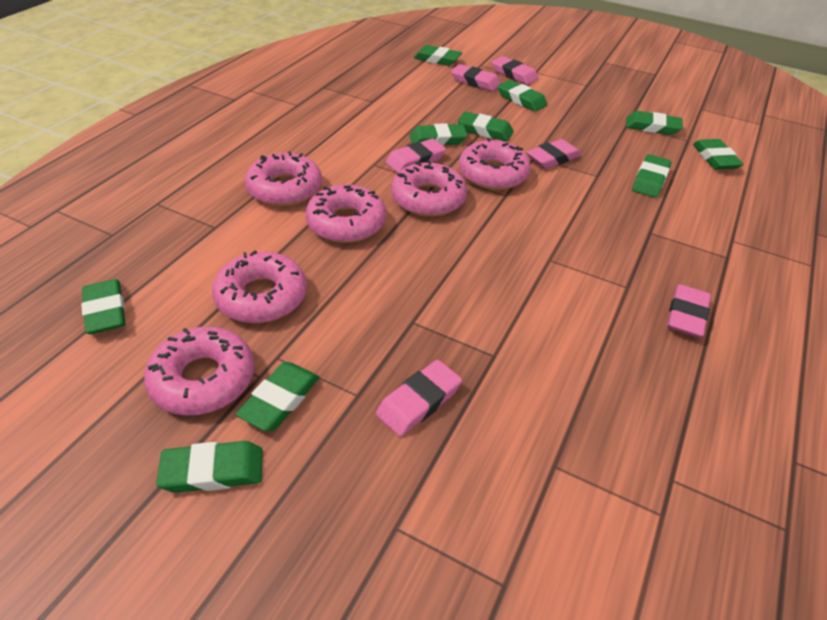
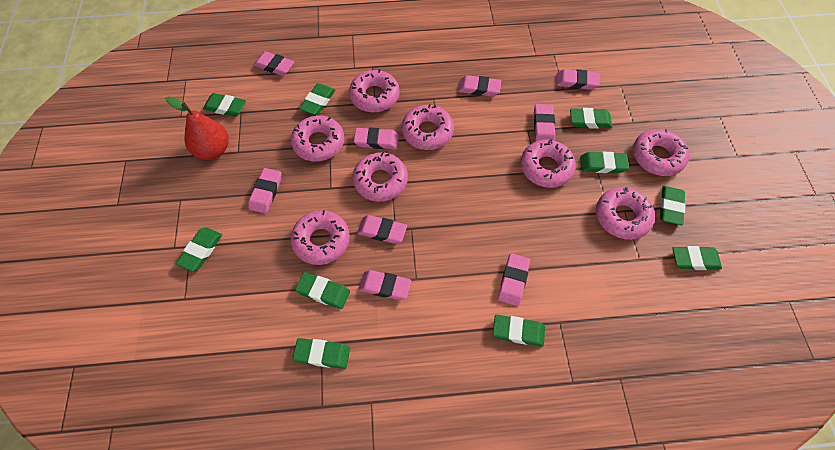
pink donut: [144,327,254,416] [212,250,307,323] [245,151,322,206] [305,184,386,243] [391,160,467,217] [459,138,531,190] = 6 -> [290,210,350,265] [291,115,344,162] [349,69,400,113] [353,152,408,202] [402,104,454,150] [521,139,576,188] [596,187,655,240] [633,129,689,176] = 8
pink eraser: [376,360,462,437] [386,138,446,173] [451,64,501,91] [492,56,538,85] [526,139,581,169] [667,284,711,338] = 6 -> [248,168,281,214] [254,51,294,76] [354,127,399,149] [357,215,407,244] [359,270,411,300] [458,75,501,97] [498,254,530,306] [534,104,555,141] [556,69,599,90] = 9
red pear: none = 0 -> [166,97,229,160] = 1

